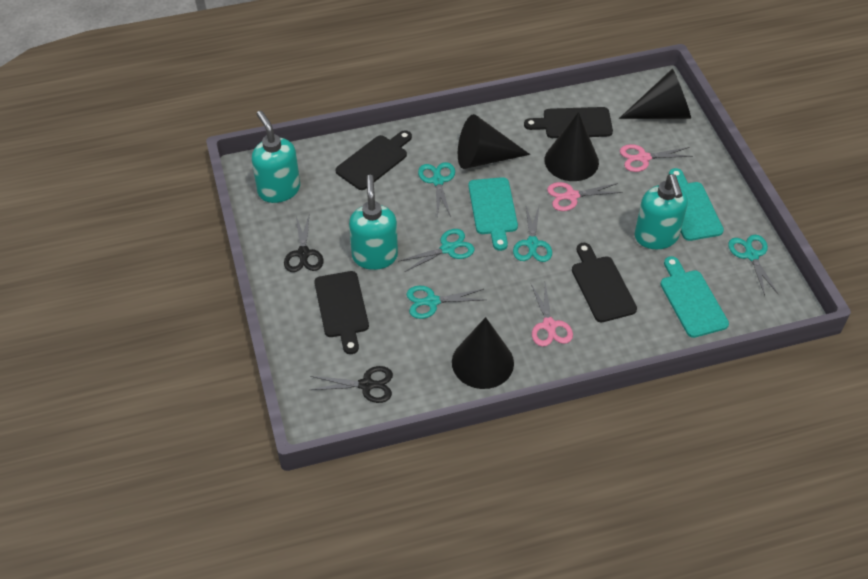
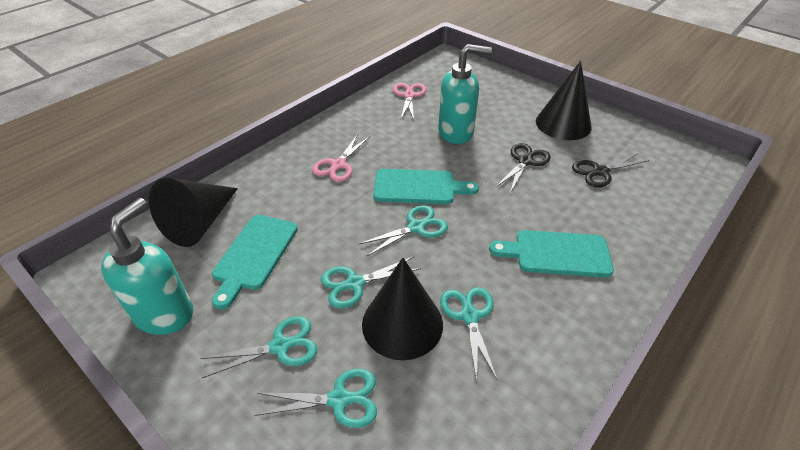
black cone: [452,317,514,389] [458,114,530,169] [545,112,599,181] [619,69,691,119] = 4 -> [149,178,238,247] [362,258,443,360] [536,61,592,140] = 3
black cutting board: [314,271,369,354] [335,130,412,190] [524,107,613,138] [572,243,637,322] = 4 -> none = 0
pink scissors: [531,283,573,347] [547,182,622,211] [620,144,693,172] = 3 -> [312,134,370,182] [393,83,427,120] = 2
turquoise soap dispenser: [252,111,300,203] [349,175,398,270] [635,174,688,249] = 3 -> [101,198,193,335] [438,44,492,144] = 2

